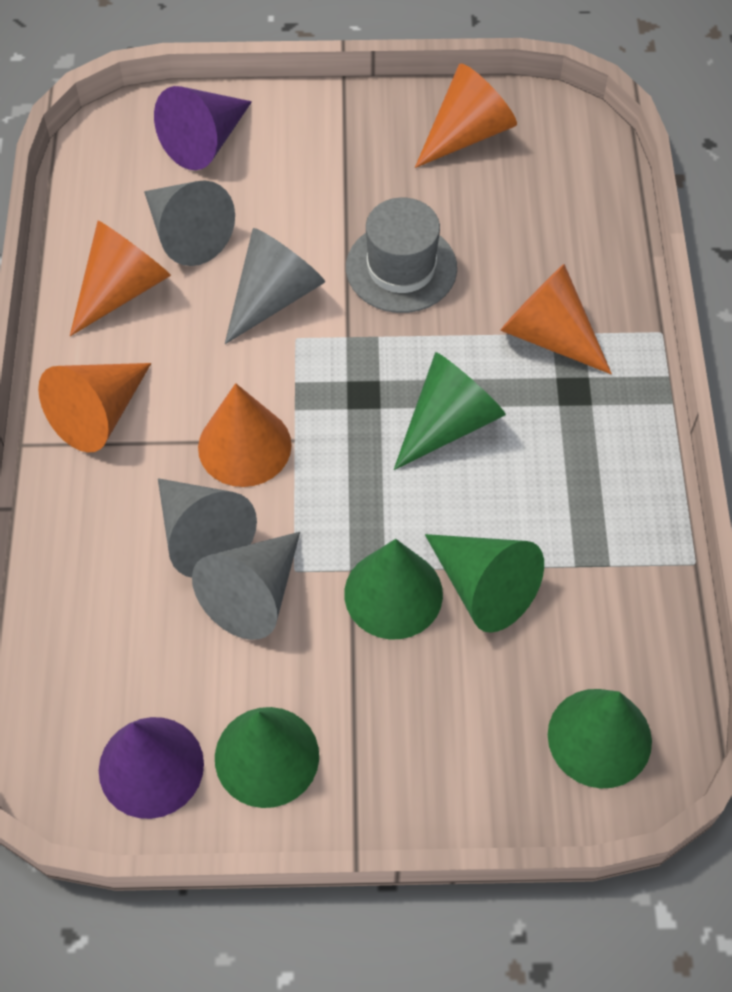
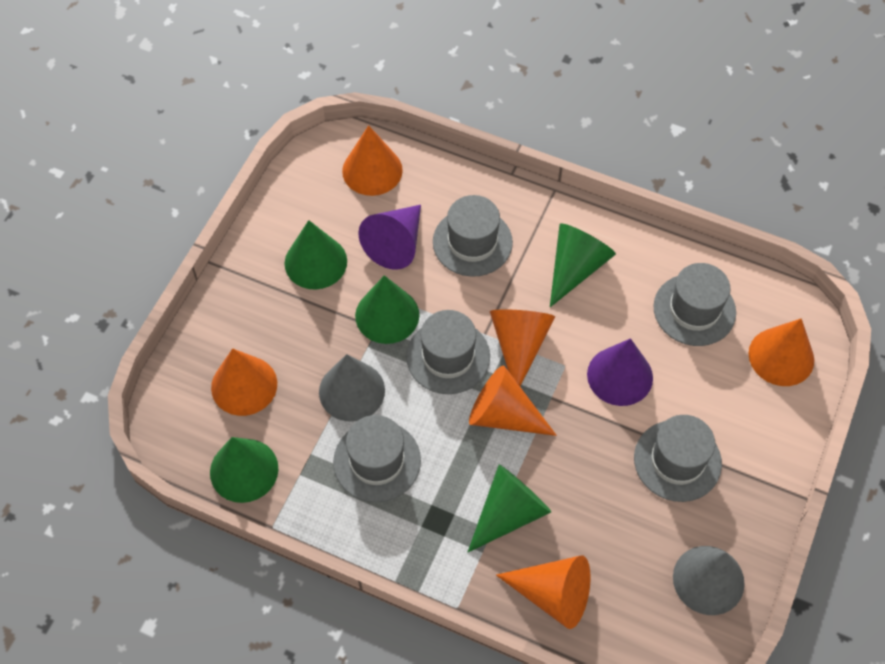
grey cone: [144,180,235,266] [158,478,257,578] [192,532,300,640] [225,228,325,344] = 4 -> [319,354,385,422] [673,546,745,615] = 2
grey hat: [346,198,457,313] = 1 -> [333,415,421,502] [406,310,490,394] [433,195,513,277] [634,415,722,502] [653,263,736,346] = 5
orange cone: [38,363,151,453] [70,221,171,336] [198,383,292,487] [415,63,517,168] [500,264,612,374] = 5 -> [211,348,277,416] [342,125,403,196] [469,365,557,436] [490,309,555,386] [496,555,591,629] [749,318,814,386] = 6

